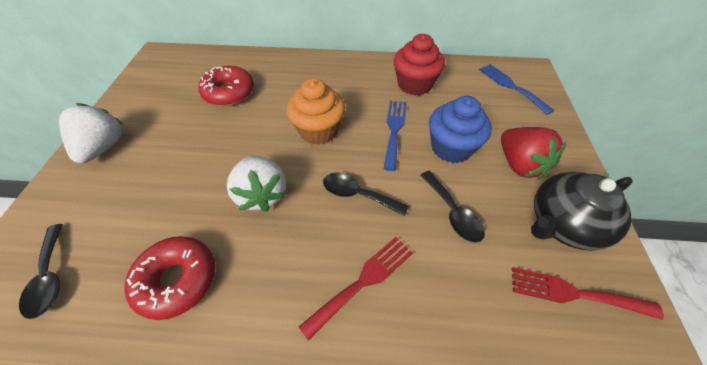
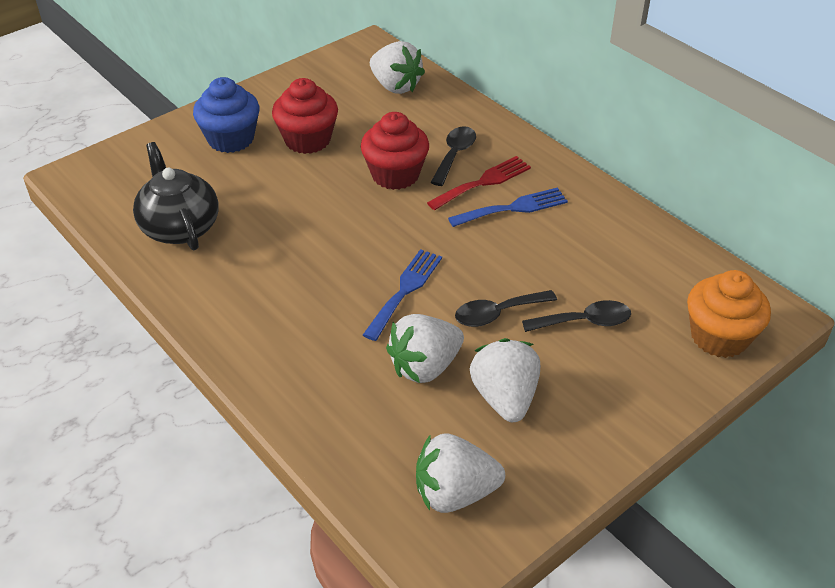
red cupcake: [394,34,445,96] = 1 -> [272,78,338,154] [361,112,429,190] = 2
red donut: [124,236,215,320] [199,66,254,106] = 2 -> none = 0
red fork: [299,237,413,341] [512,267,664,320] = 2 -> [427,156,531,210] = 1
red strawberry: [501,127,566,179] = 1 -> none = 0
white strawberry: [59,103,123,163] [227,156,286,212] = 2 -> [370,41,425,94] [386,314,464,383] [416,433,505,513] [470,338,540,422] = 4

